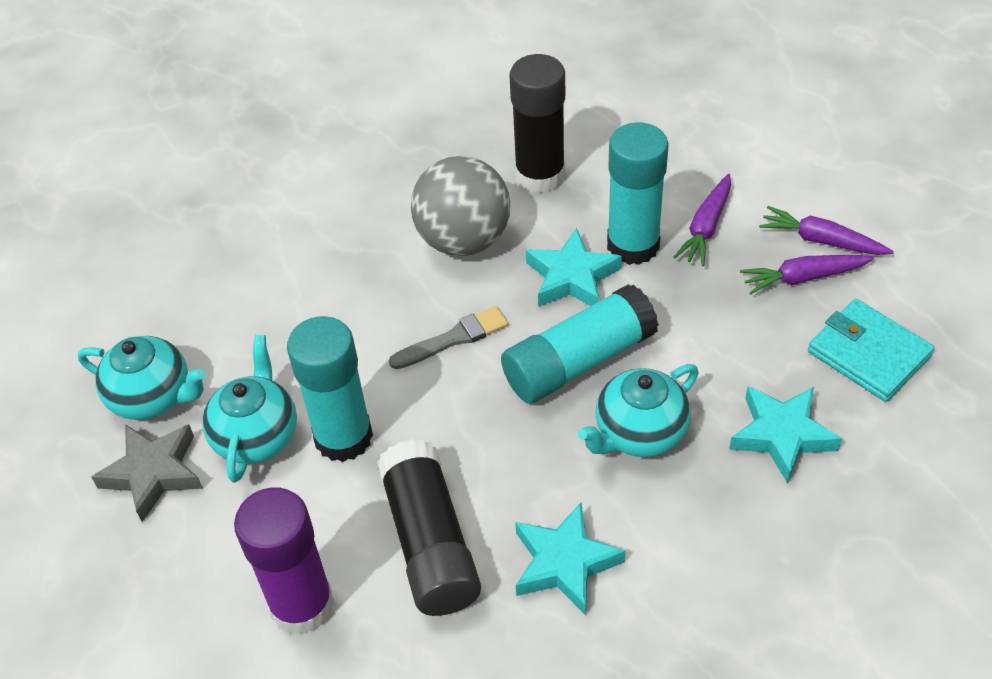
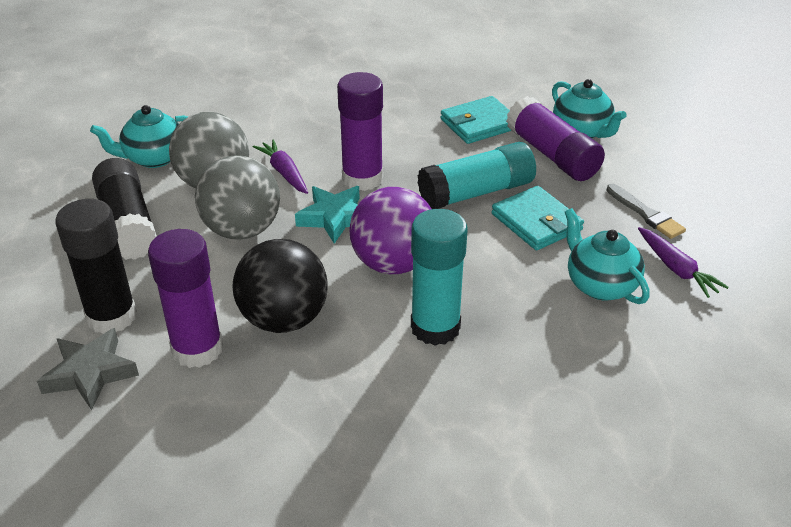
black ball: none = 0 -> [233,239,328,333] = 1
grey ball: [411,156,511,256] = 1 -> [169,112,249,188] [195,155,280,239] = 2
purple ball: none = 0 -> [349,187,431,274] = 1
purple carrot: [674,174,731,266] [740,255,874,295] [759,206,894,255] = 3 -> [253,139,308,194] [638,227,729,298] = 2
purple glue stick: [234,487,334,635] = 1 -> [148,229,223,368] [337,72,383,191] [506,96,605,181] = 3
turquoise glue stick: [287,316,373,462] [501,284,659,404] [607,122,669,265] = 3 -> [411,209,467,346] [418,142,536,209] = 2
turquoise star: [515,503,626,615] [526,228,622,307] [729,386,842,484] = 3 -> [295,186,359,244] = 1
turquoise wallet: [808,299,934,402] = 1 -> [440,96,511,144] [492,186,584,250] = 2

